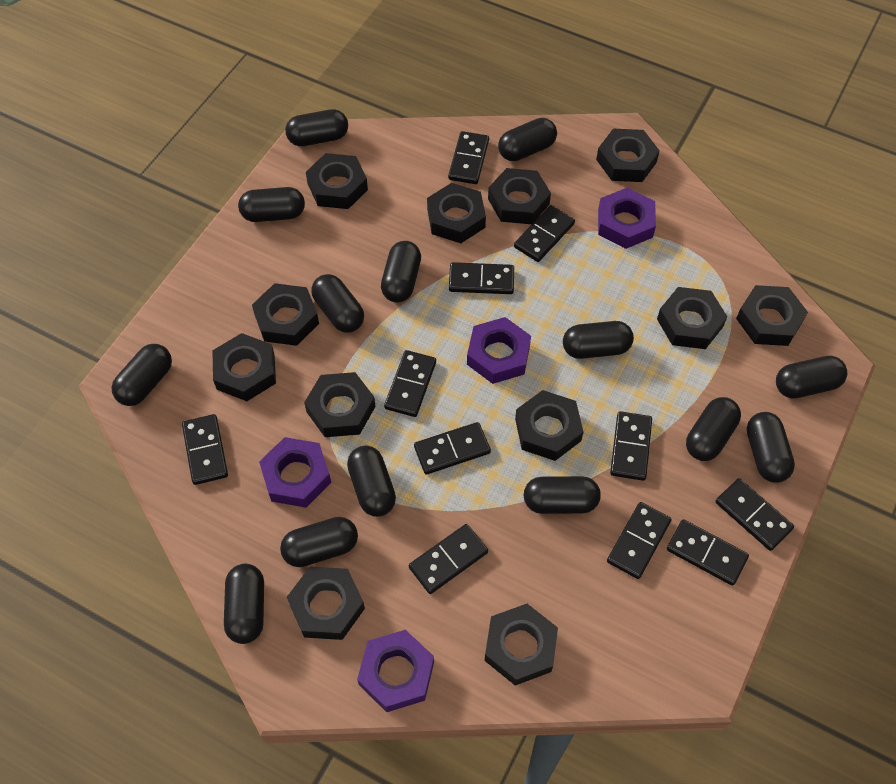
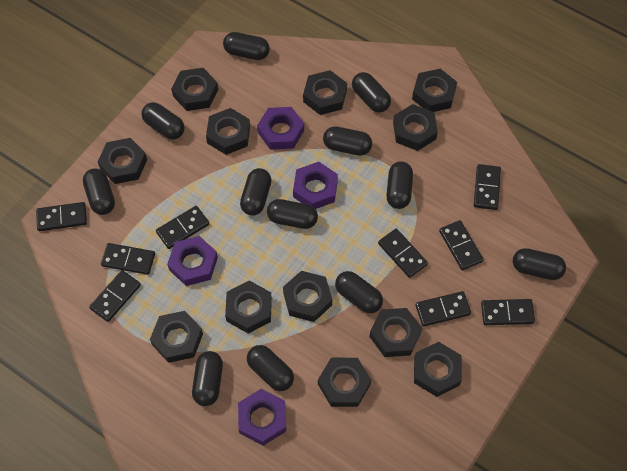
black capsule: [111,344,172,406] [224,564,264,644] [238,187,305,222] [280,517,358,567] [285,109,348,146] [311,274,364,333] [347,446,396,517] [381,241,421,303] [498,118,557,161] [524,476,601,514] [563,321,634,359] [686,397,741,461] [747,412,795,483] [776,356,847,398] = 14 -> [83,168,115,215] [141,102,185,139] [192,351,223,406] [223,32,270,60] [240,168,272,216] [247,345,294,391] [267,199,318,229] [323,126,372,156] [335,271,383,313] [352,72,391,112] [386,161,413,209] [513,248,566,280] = 12
black domino: [182,414,228,485] [384,350,436,417] [409,524,488,594] [414,422,491,475] [448,131,489,184] [449,262,514,294] [514,205,575,262] [607,502,672,579] [610,411,652,481] [667,519,749,586] [715,478,794,551] = 11 -> [36,202,87,231] [89,270,141,322] [101,243,155,275] [156,206,209,249] [378,229,428,278] [415,291,471,327] [439,220,484,270] [474,164,501,210] [481,299,535,325] = 9

